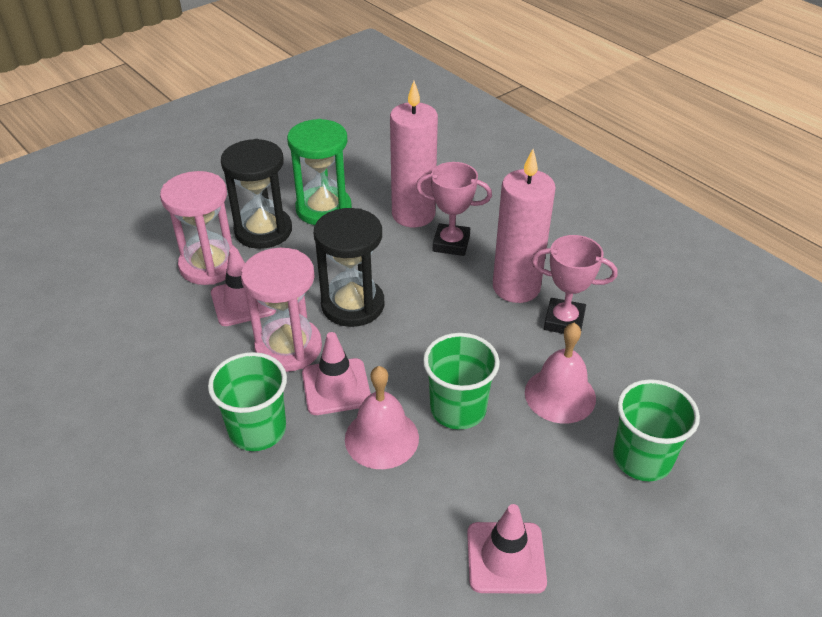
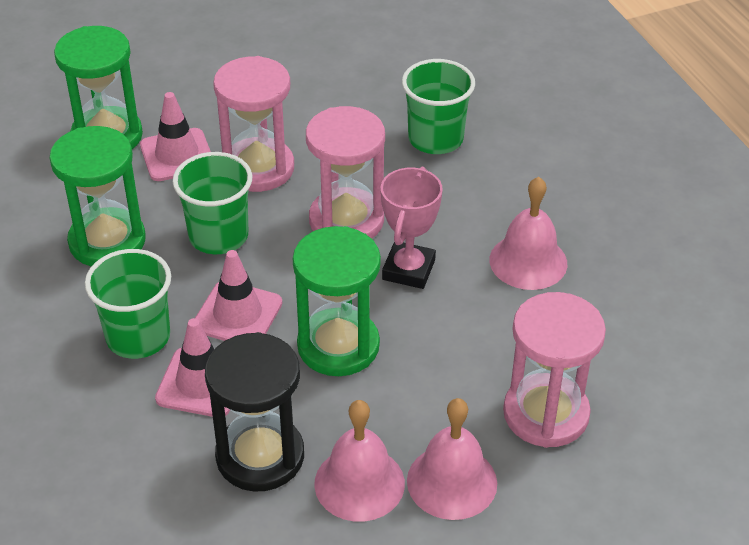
black hourglass: [221,139,292,249] [314,208,384,327] = 2 -> [205,332,304,492] = 1
green hourglass: [287,119,352,225] = 1 -> [49,126,146,266] [54,26,143,149] [293,226,381,376] = 3
pink bell: [345,366,419,469] [525,323,596,424] = 2 -> [314,400,405,522] [407,398,497,520] [489,177,567,290] = 3
pink candle: [390,81,438,227] [493,149,556,303] = 2 -> none = 0
pink hourglass: [160,171,235,285] [241,248,322,372] = 2 -> [213,56,294,192] [306,106,385,239] [503,292,606,448] = 3
pink trophy: [416,162,492,256] [531,235,617,334] = 2 -> [381,167,443,289] = 1

